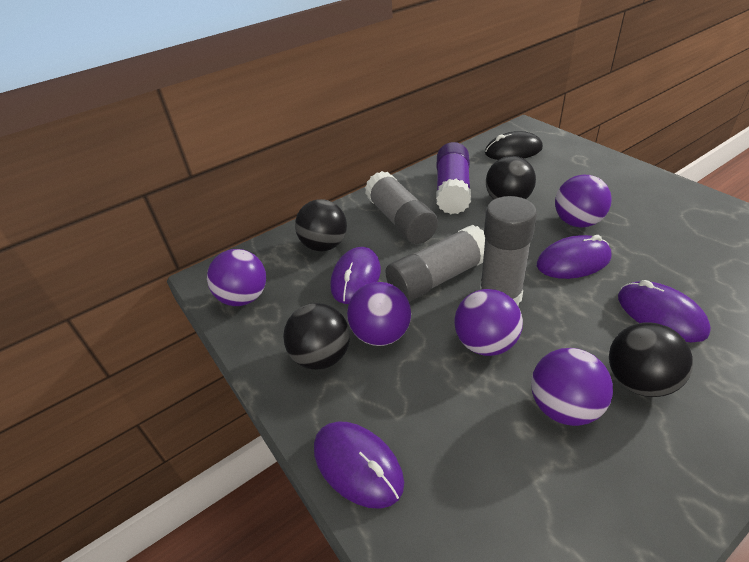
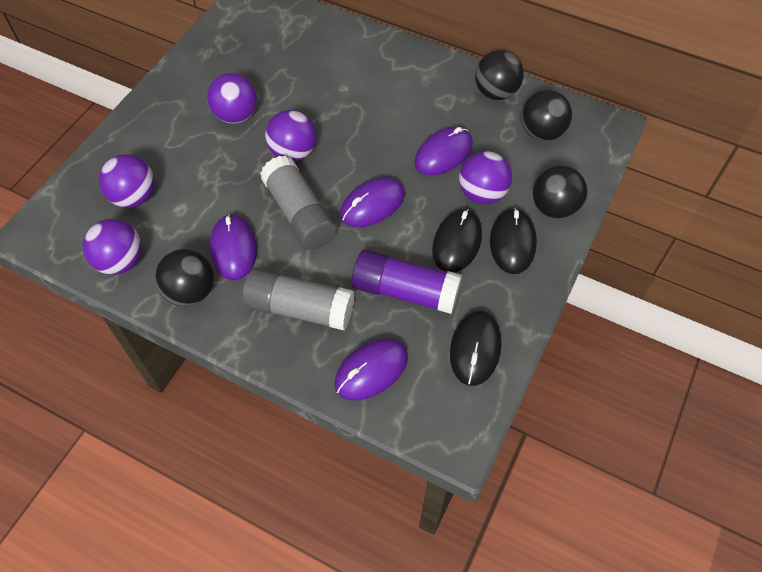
black mouse: [485,131,543,160] = 1 -> [432,209,482,273] [450,311,502,386] [490,208,537,274] = 3
grey glue stick: [365,171,438,244] [385,225,485,302] [480,196,537,306] = 3 -> [242,268,354,330] [260,155,337,250] = 2

